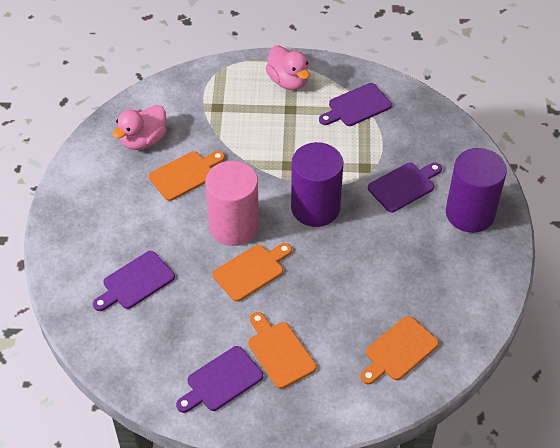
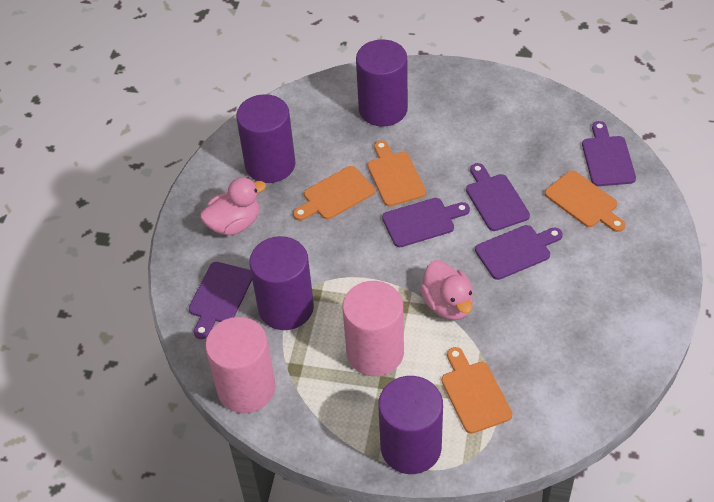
pink cylinder: [205,161,259,246] = 1 -> [205,317,276,413] [343,281,404,376] = 2
purple cutting board: [93,251,175,311] [176,346,263,413] [319,83,392,126] [368,162,442,212] = 4 -> [189,262,252,339] [382,198,470,247] [466,163,530,231] [475,225,563,280] [582,121,636,186] = 5
purple cylinder: [291,142,344,227] [446,148,507,233] = 2 -> [236,94,296,183] [249,236,314,330] [356,39,408,127] [378,376,443,474] = 4

